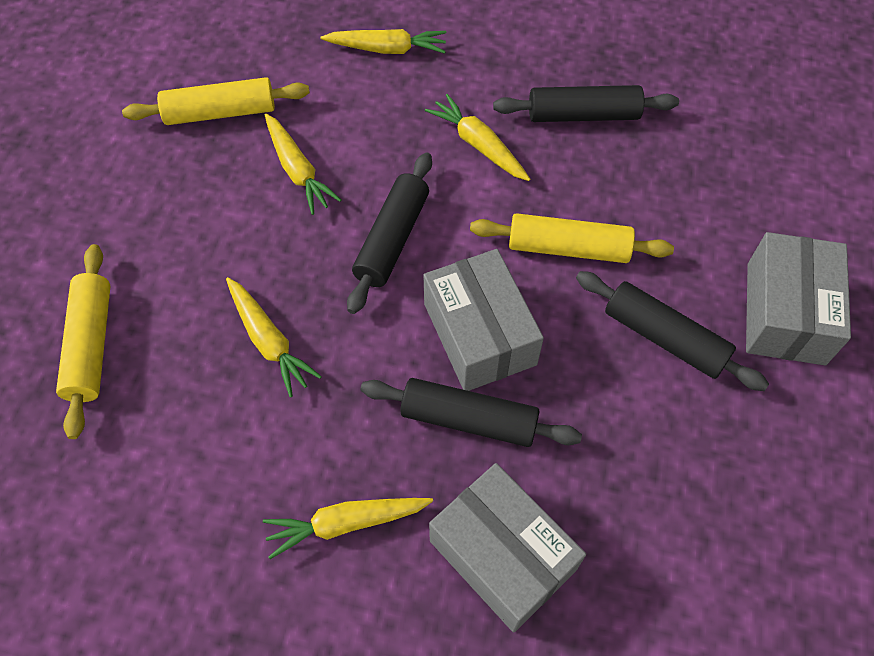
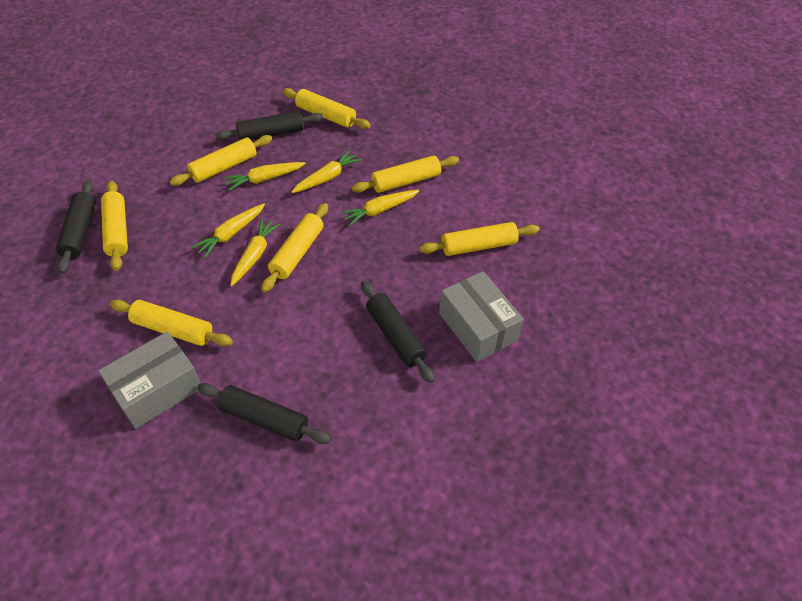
grey box: [423,249,544,391] [429,463,586,632] [746,232,851,365] = 3 -> [98,331,201,429] [439,271,524,362] = 2
yellow rolling pin: [56,244,110,439] [122,77,310,125] [470,213,674,263] = 3 -> [101,181,128,271] [110,300,233,346] [169,135,272,186] [261,203,328,292] [282,88,371,129] [352,156,459,193] [419,222,540,256] = 7

